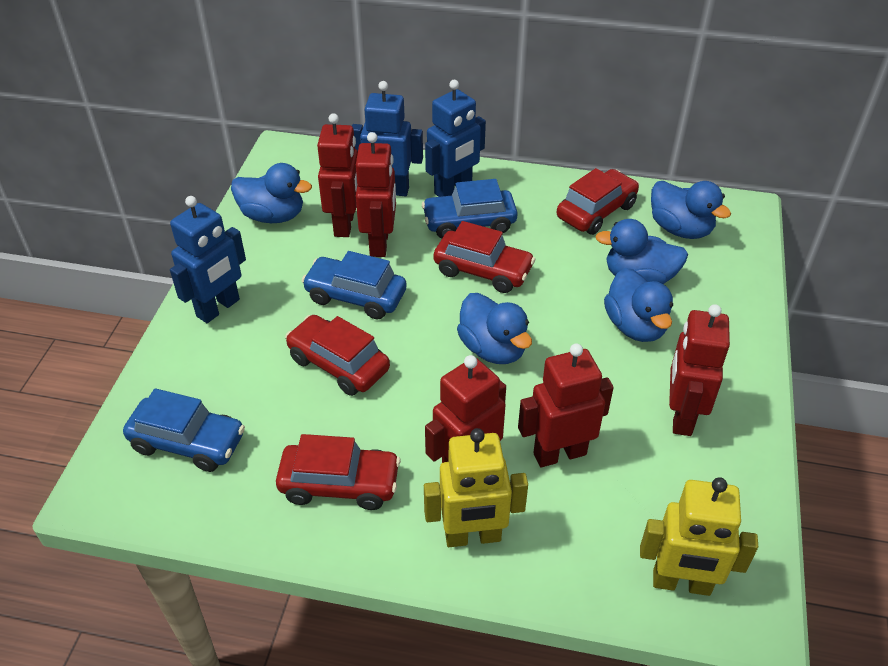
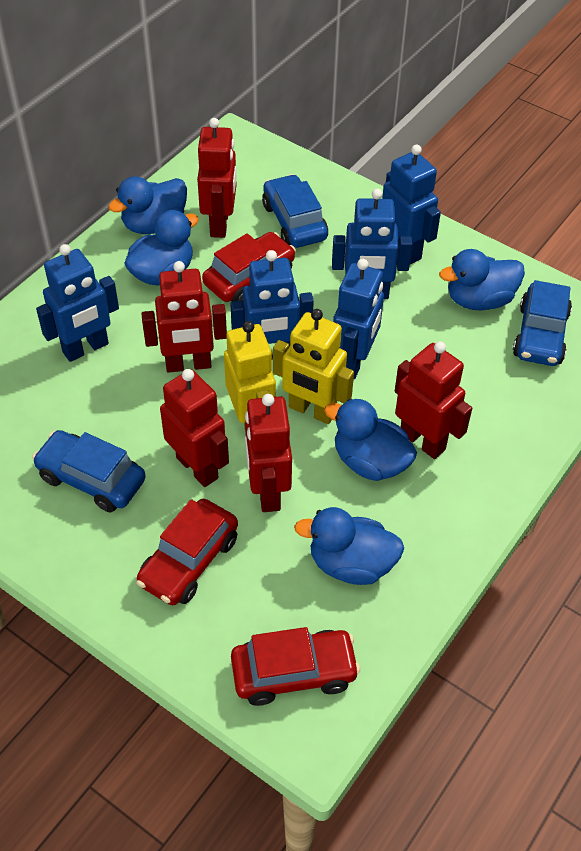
blue robot: [170,196,246,323] [352,81,423,196] [425,80,486,197] = 3 -> [36,244,119,362] [230,250,314,347] [332,189,413,299] [333,259,384,379] [382,145,441,264] = 5
red car: [276,434,401,510] [285,315,390,396] [433,221,535,293] [557,168,639,235] = 4 -> [136,499,238,605] [202,232,296,302] [231,627,360,706] = 3

